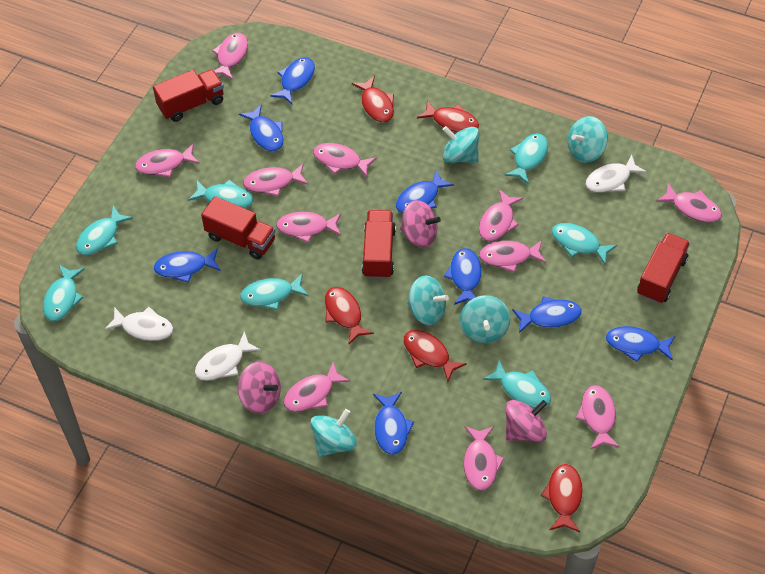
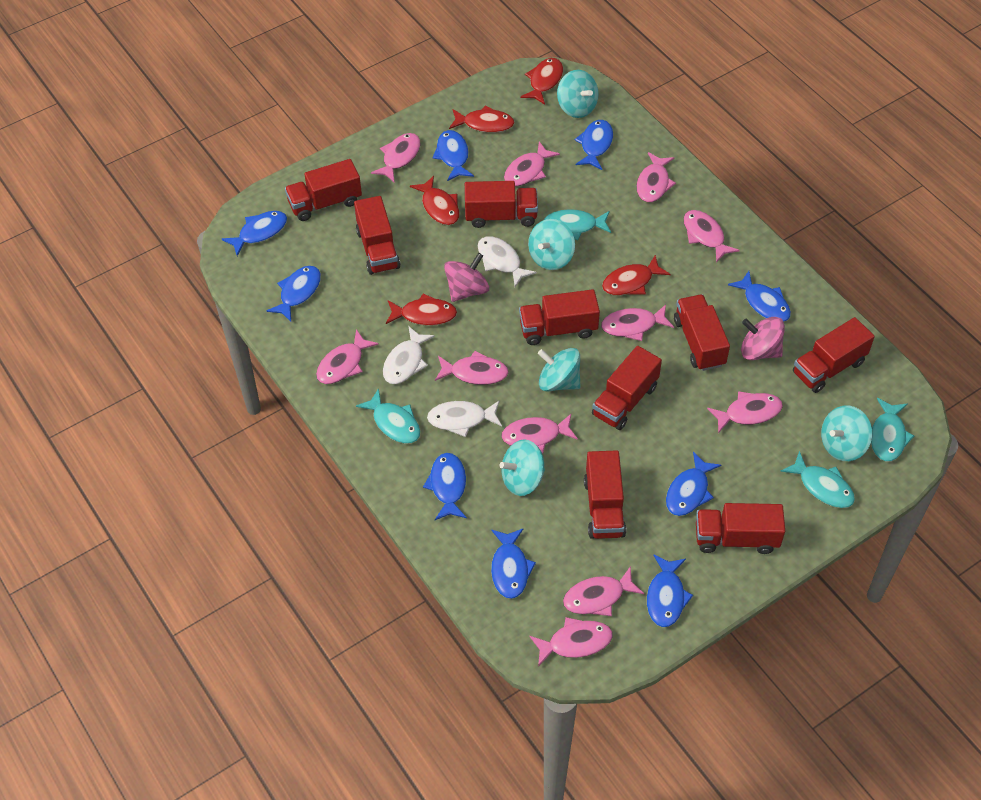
blue fish: [153,248,221,283] [239,104,284,151] [270,57,315,104] [373,392,414,455] [396,170,454,213] [444,248,482,305] [512,296,581,333] [606,326,675,362] = 8 -> [222,211,287,256] [266,266,321,322] [423,453,467,520] [432,130,474,181] [491,528,536,599] [575,120,613,170] [647,554,693,627] [666,452,721,516] [728,271,791,322] = 9
pink spinning top: [238,362,281,414] [400,200,441,248] [506,400,547,442] = 3 -> [444,253,489,302] [741,317,785,360] = 2
red truck: [153,69,224,122] [201,196,276,259] [362,210,396,279] [637,233,690,304] = 4 -> [285,159,362,221] [354,196,400,275] [465,181,538,228] [519,289,600,345] [584,450,626,539] [592,346,662,430] [674,294,730,371] [696,503,785,554] [793,317,875,393] = 9
turquoise fish: [43,265,85,321] [76,205,133,255] [188,180,253,208] [240,273,309,310] [483,360,551,408] [505,134,548,185] [552,223,617,264] = 7 -> [356,388,420,444] [544,209,611,241] [780,451,855,508] [871,398,914,461] = 4

